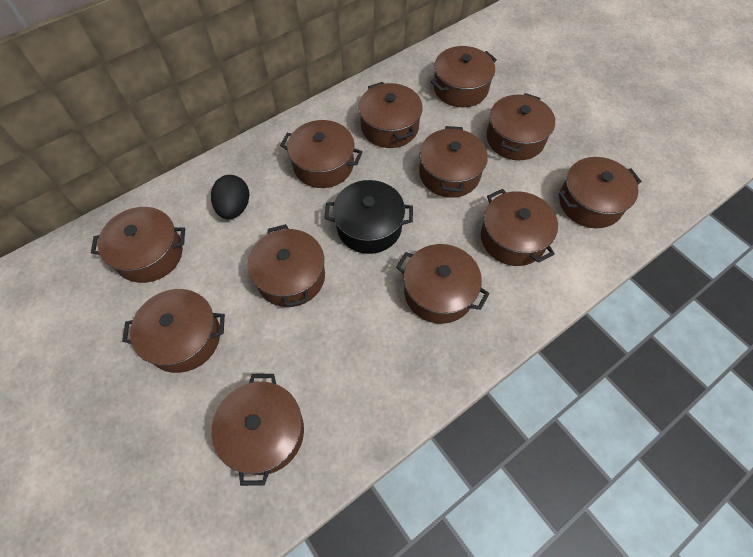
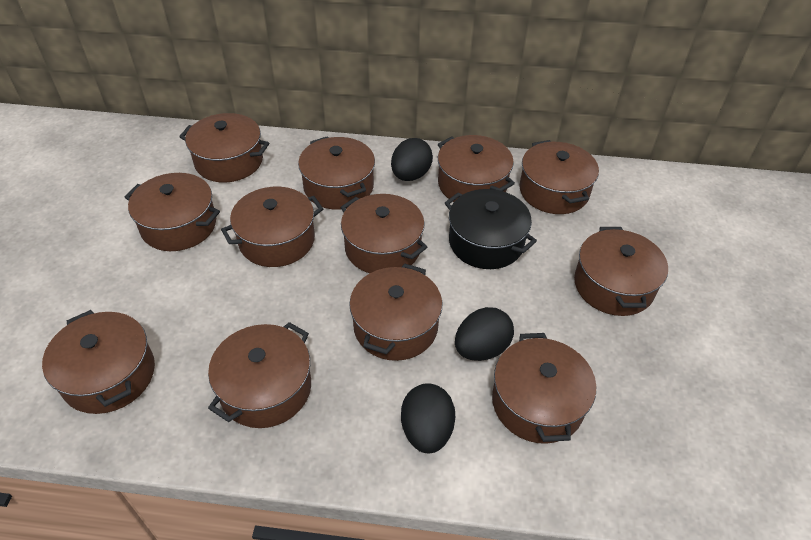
black egg: [211,175,249,219] = 1 -> [391,138,433,181] [401,383,455,453] [455,307,514,361] = 3

